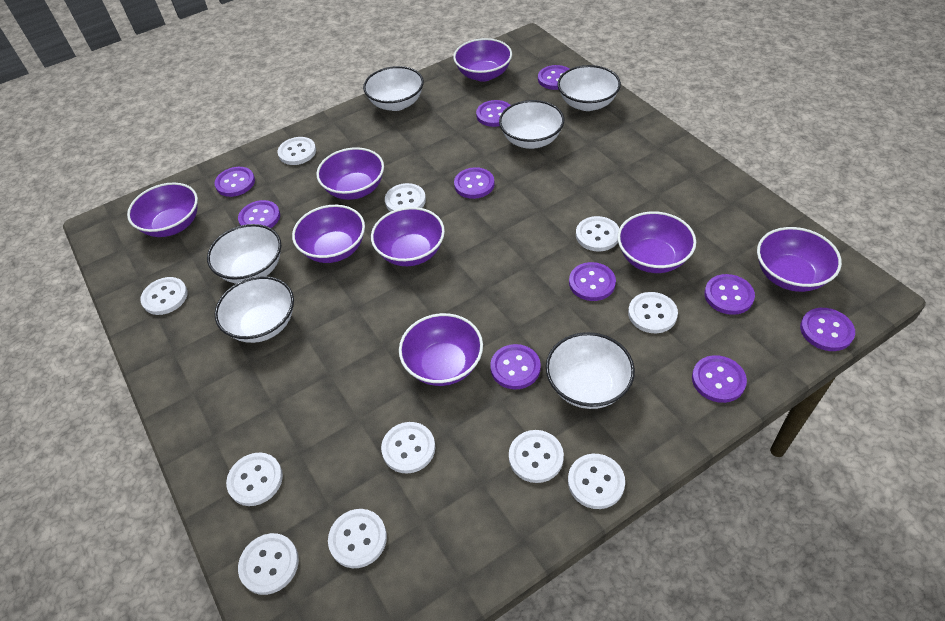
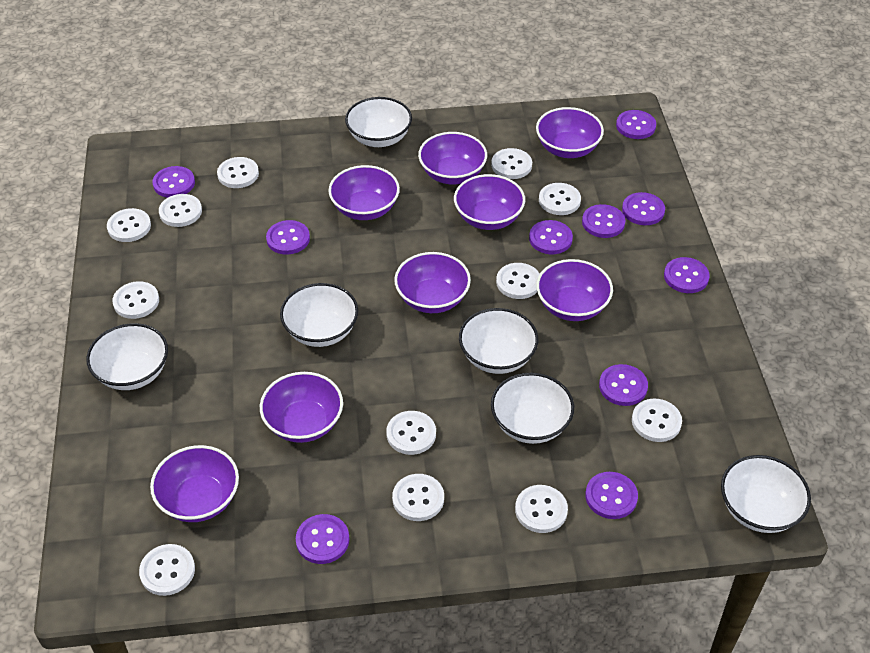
white button: [140,277,188,315] [226,453,283,506] [238,533,299,595] [278,137,316,165] [328,509,387,568] [381,422,435,474] [385,183,426,212] [509,430,564,483] [568,454,625,509] [576,216,619,252] [628,292,678,333] = 11 -> [107,208,151,242] [112,281,159,319] [139,544,195,596] [159,194,202,227] [217,157,259,188] [386,411,436,455] [392,474,444,521] [491,148,532,179] [496,263,540,299] [515,485,568,533] [539,183,581,215] [632,399,682,442] = 12

